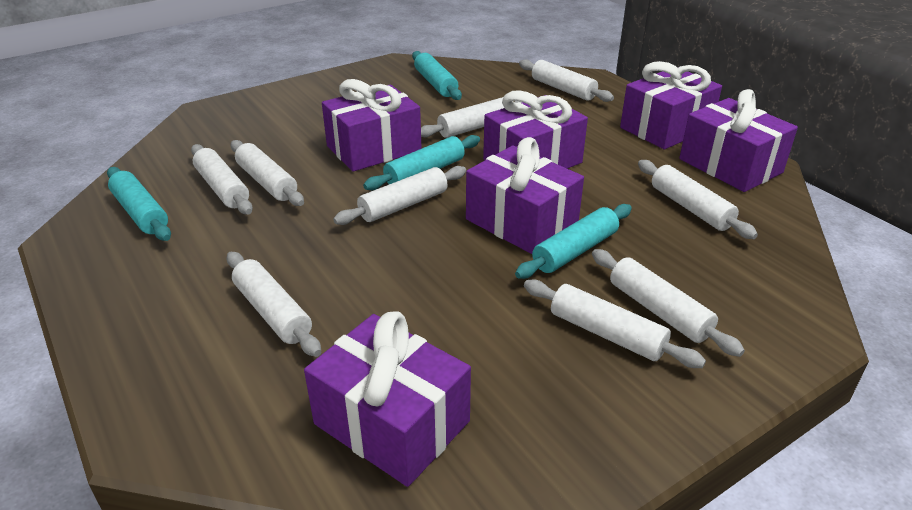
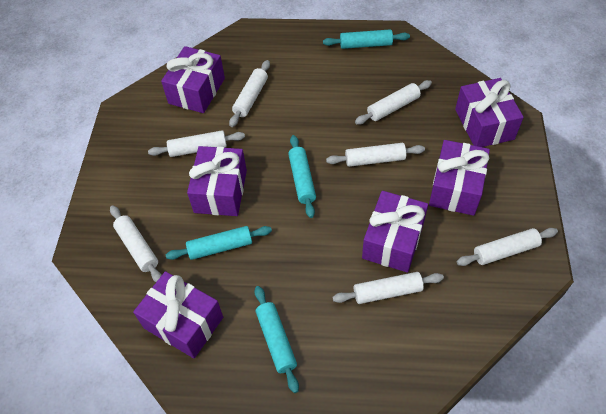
white rolling pin: [191,144,253,214] [227,252,321,357] [231,140,304,206] [333,166,466,225] [421,97,522,138] [519,59,614,102] [524,280,706,368] [592,249,745,357] [638,160,758,239] = 9 -> [110,206,162,282] [148,130,245,157] [229,60,270,127] [326,143,425,167] [332,272,444,304] [355,80,432,124] [457,228,558,266] = 7

